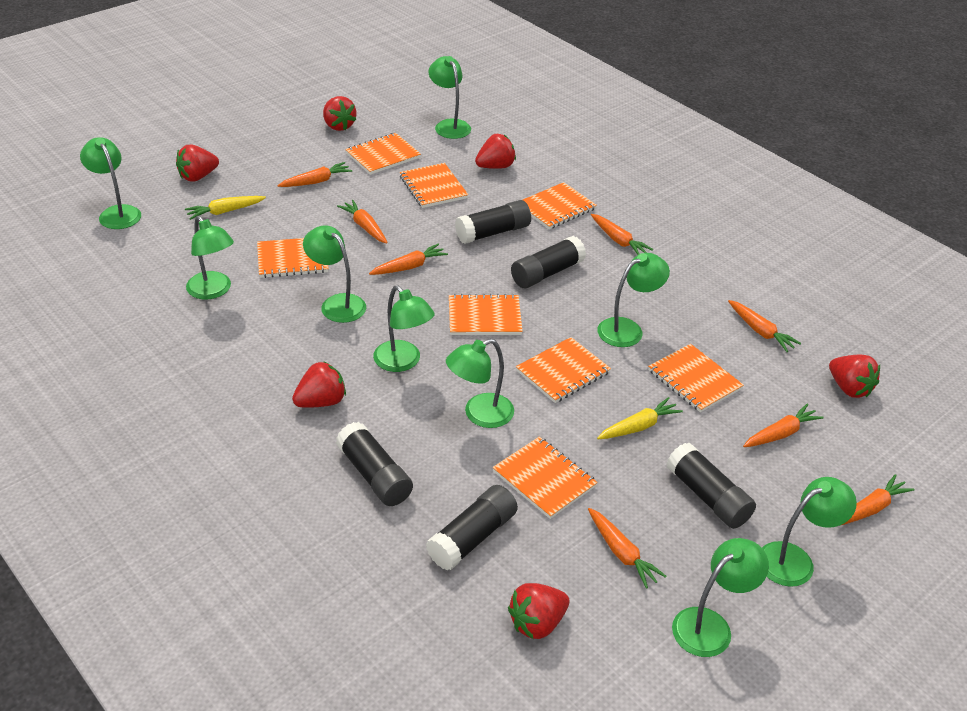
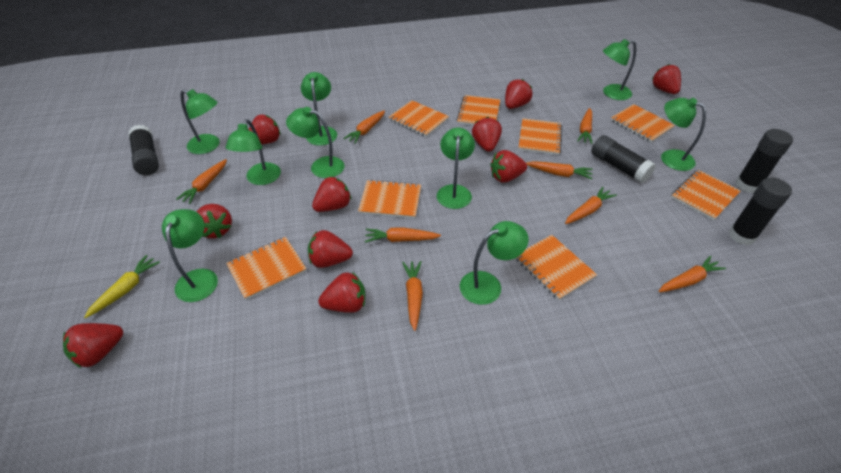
black glue stick: [336,422,413,506] [426,485,518,571] [455,200,531,244] [511,236,586,288] [666,443,756,529] = 5 -> [128,125,159,175] [591,135,656,183] [729,177,792,245] [736,129,793,193] = 4
red strawberry: [176,145,219,182] [292,361,346,408] [323,96,356,131] [475,134,516,169] [508,583,569,639] [829,355,880,398] = 6 -> [63,323,123,368] [196,204,232,238] [249,115,280,145] [308,230,353,268] [312,176,351,212] [318,272,365,313] [472,117,502,152] [490,150,527,183] [505,79,533,109] [652,64,681,94] = 10
yellow carrot: [185,196,266,220] [597,397,683,439] = 2 -> [84,255,160,318] = 1

